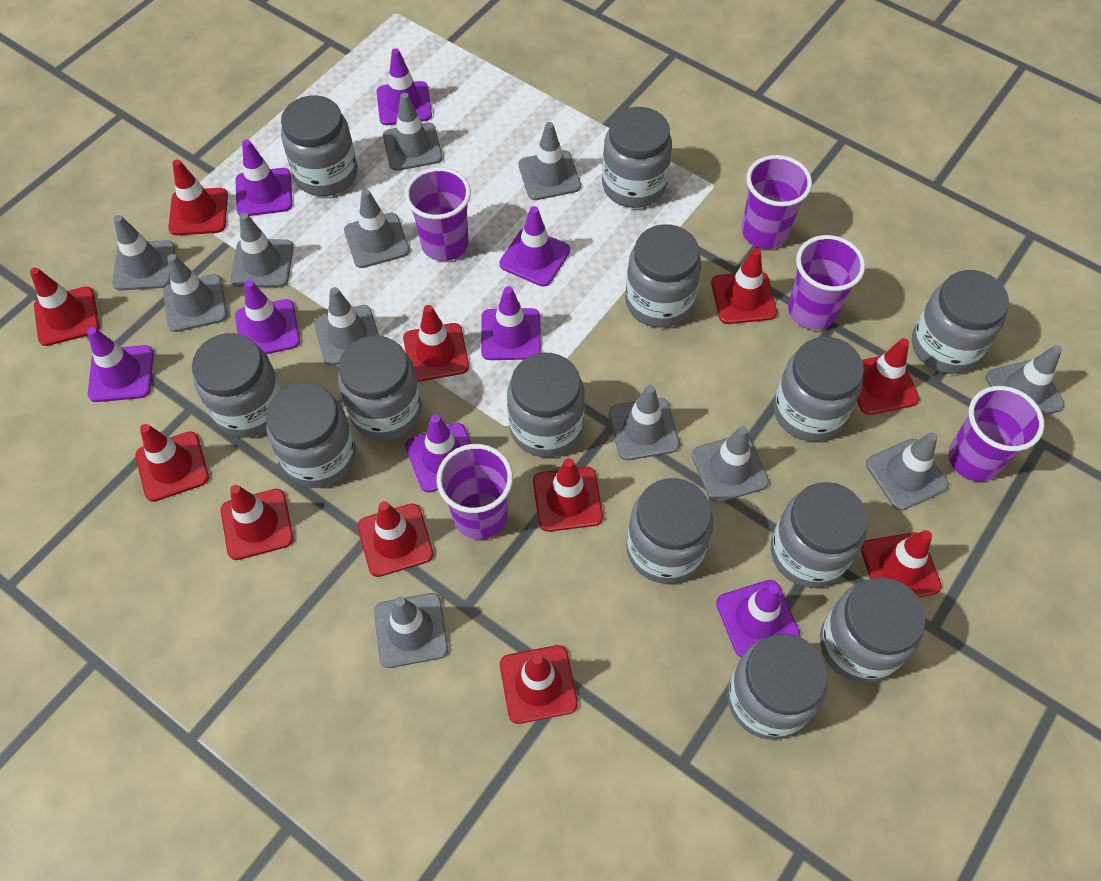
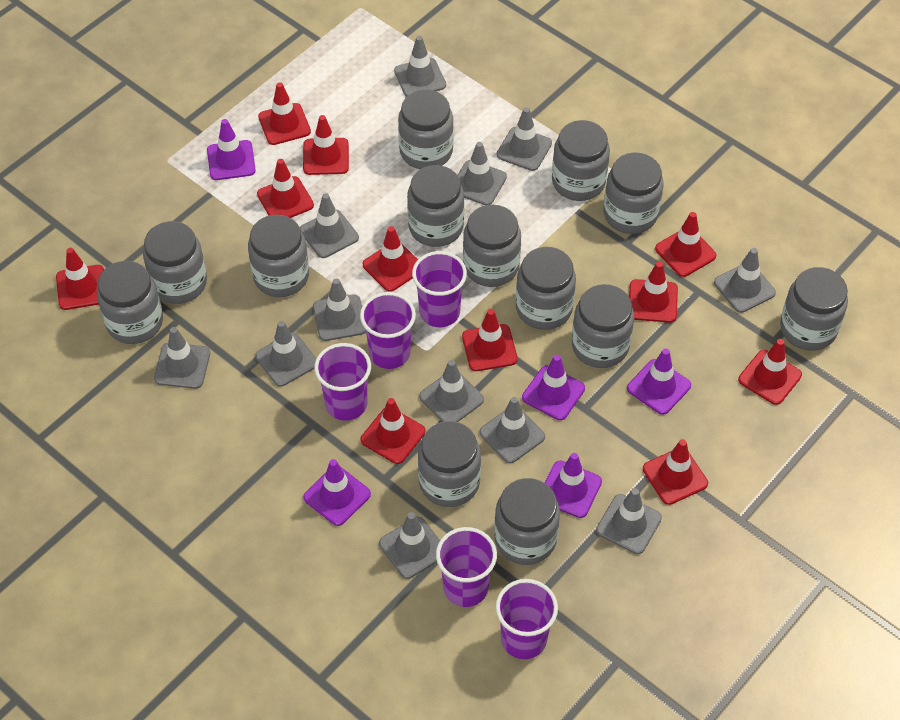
purple traffic cone: [87,327,154,402] [235,139,293,216] [235,280,300,354] [377,48,432,125] [405,415,471,493] [481,286,541,360] [499,206,570,287] [716,580,800,658] = 8 -> [207,119,256,180] [303,459,371,526] [522,355,585,420] [545,453,602,518] [627,348,691,415] = 5

